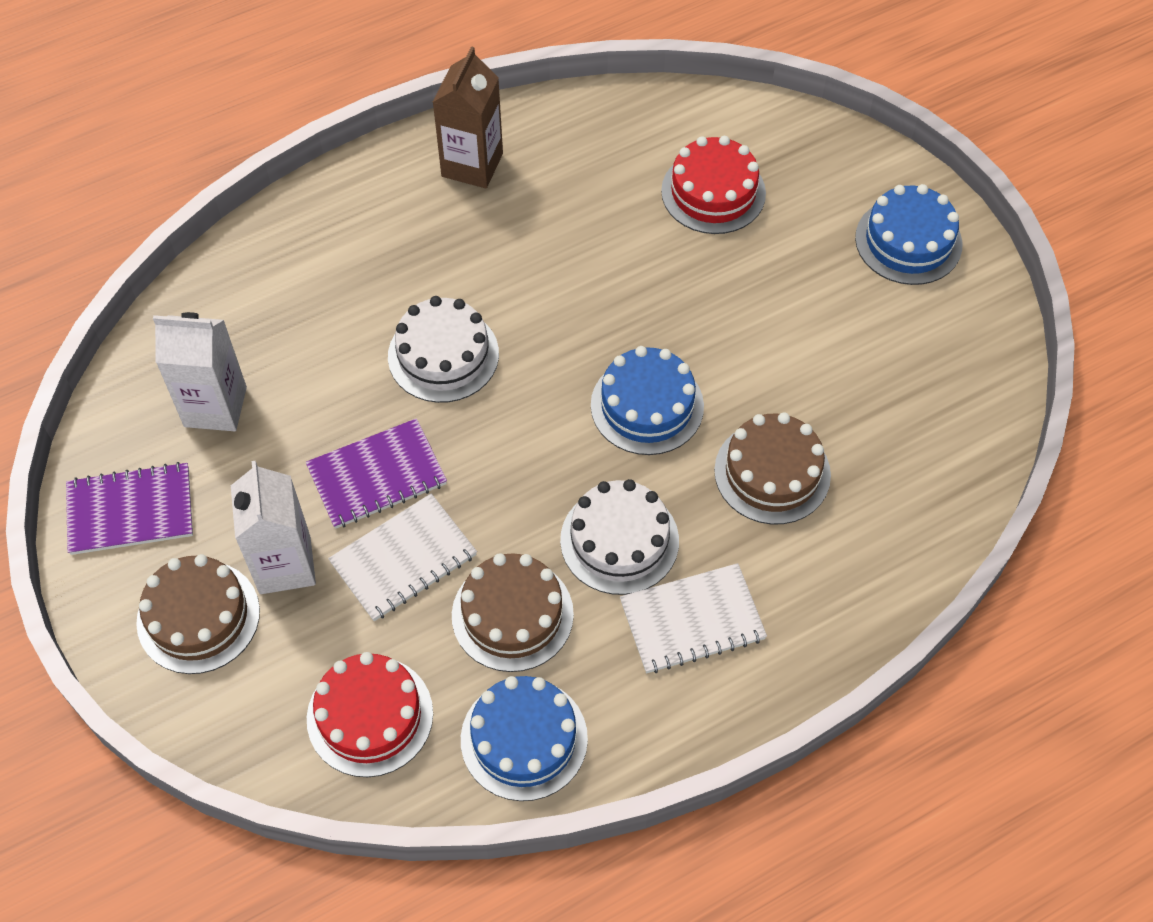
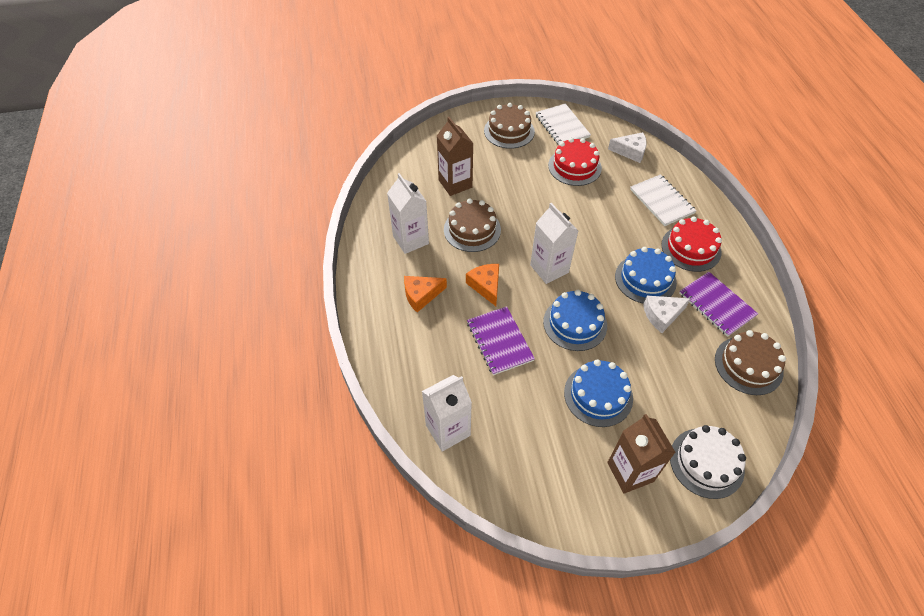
brown carton: [433,46,503,188] = 1 -> [437,117,474,196] [607,414,676,494] = 2
orange cheese: none = 0 -> [404,276,447,312] [466,264,499,306] = 2
white cake: [388,296,499,403] [560,479,679,595] = 2 -> [670,425,746,499] = 1
white carton: [153,312,247,431] [231,461,316,594] = 2 -> [387,173,429,254] [422,375,472,452] [530,203,578,284] = 3
white cheese: none = 0 -> [608,132,647,163] [643,296,691,333] = 2

